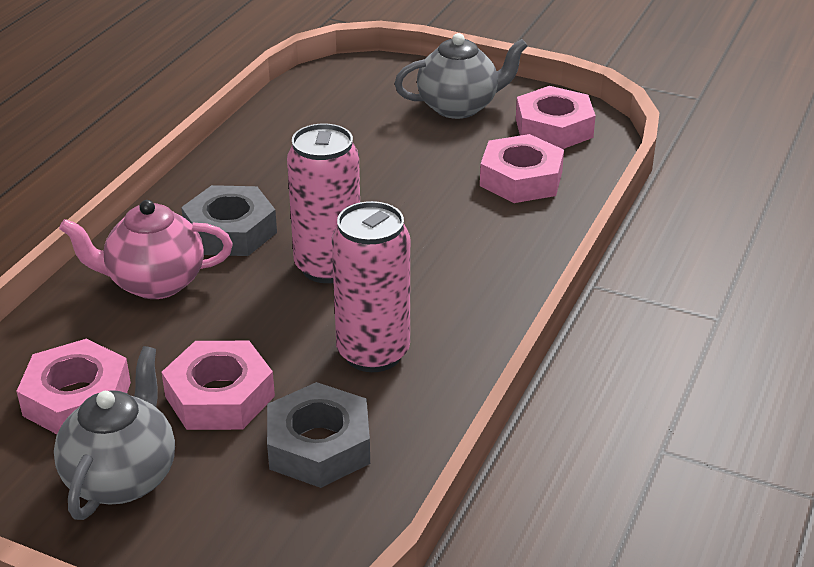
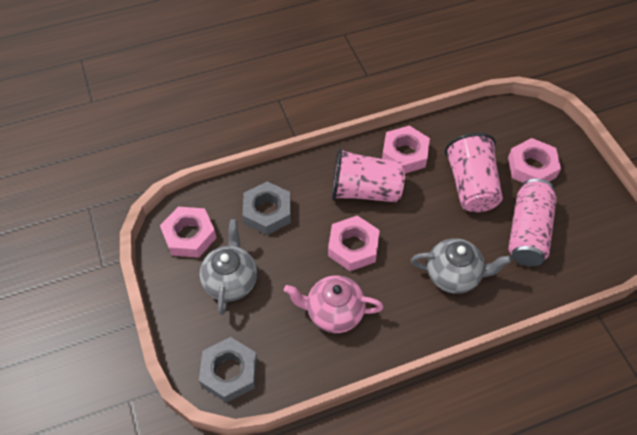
pink can: [287,124,360,283] [332,201,410,372] = 2 -> [508,179,557,266] = 1
pink cup: none = 0 -> [332,148,405,202] [445,133,503,212] = 2

